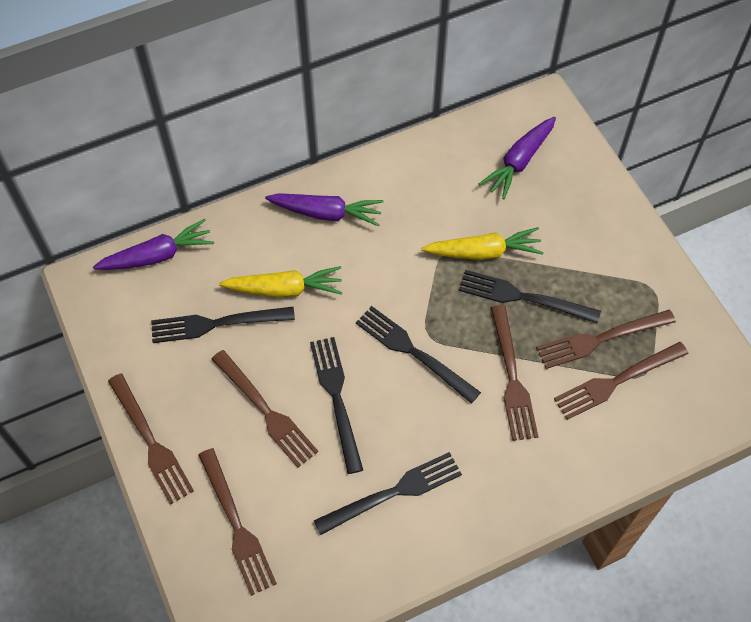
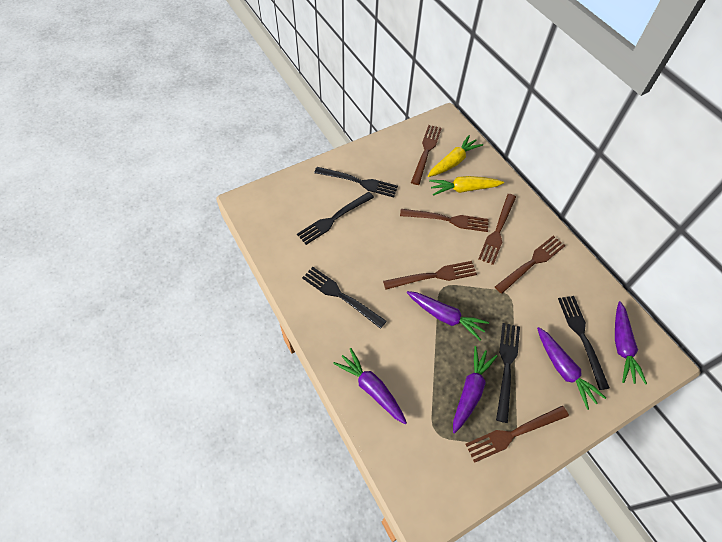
purple carrot: [93,219,214,270] [265,193,383,227] [479,117,556,199] = 3 -> [333,348,407,424] [407,291,489,341] [453,346,497,433] [537,327,606,410] [615,301,647,385] = 5

